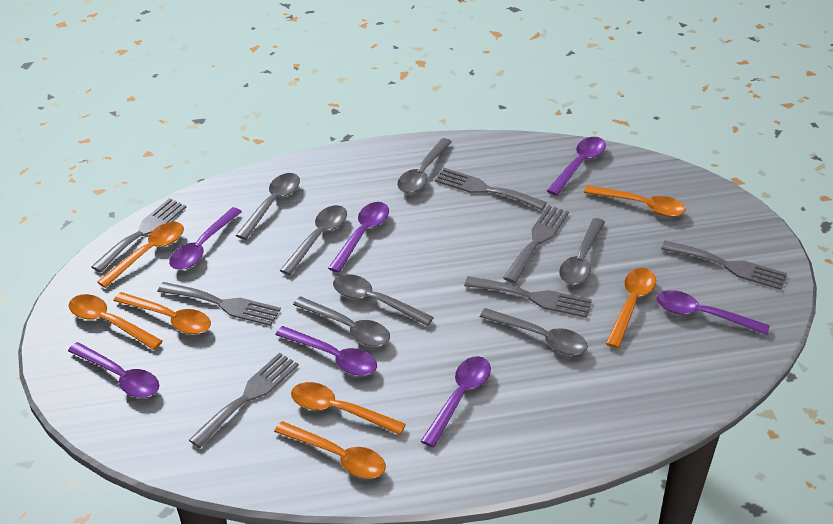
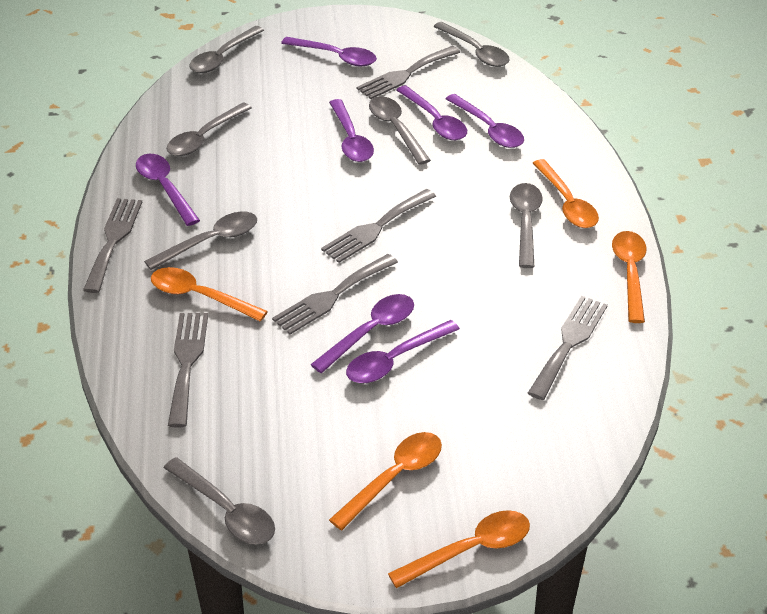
grey fork: [91,198,186,272] [157,282,281,326] [189,353,299,448] [435,168,547,210] [464,276,592,318] [503,205,569,283] [661,240,787,290] = 7 -> [83,198,142,293] [168,313,208,427] [272,254,398,335] [321,189,436,263] [357,46,460,99] [528,296,608,400] = 6
orange spoon: [69,294,162,350] [97,222,184,288] [113,292,211,334] [274,421,386,479] [291,382,406,435] [584,185,686,217] [606,268,656,348] = 7 -> [151,267,268,322] [329,432,442,530] [388,510,530,588] [533,159,599,228] [612,231,647,323] = 5

